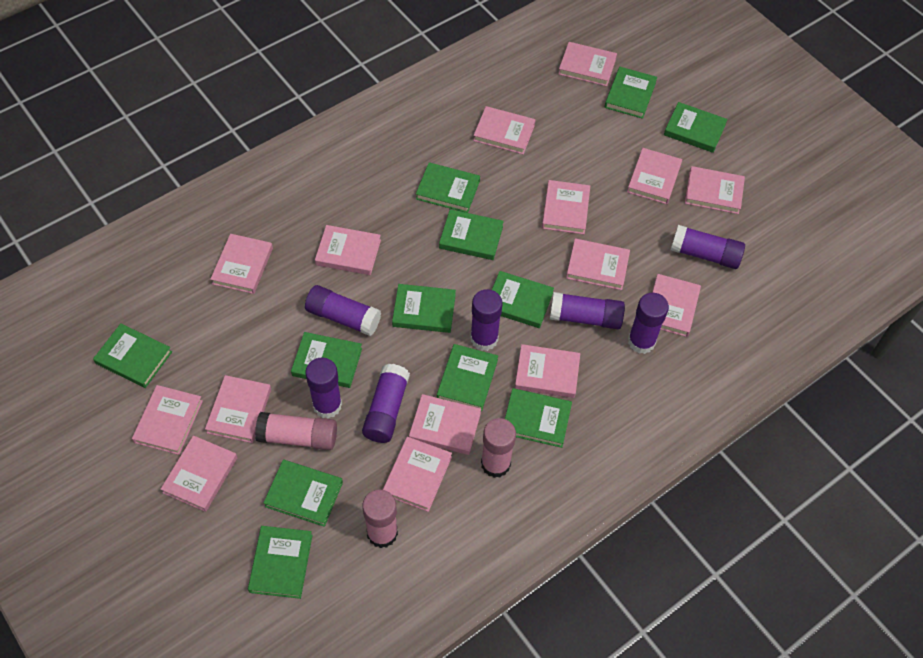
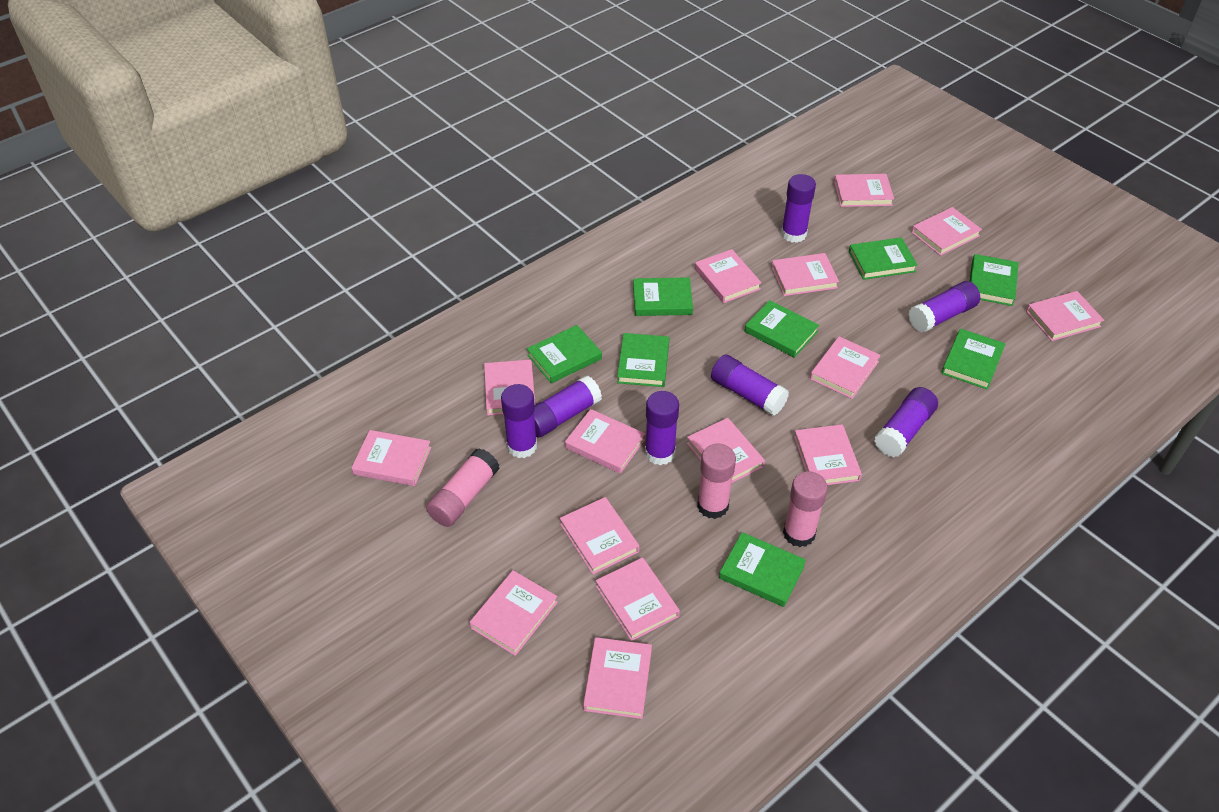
green book: [93,323,172,388] [248,526,313,599] [264,460,343,527] [291,332,362,388] [392,284,456,333] [416,162,480,213] [437,344,498,411] [439,209,504,260] [492,271,554,328] [505,388,572,448] [605,67,657,119] [664,102,728,153] = 12 -> [527,325,602,383] [617,333,669,387] [633,277,693,316] [719,532,806,607] [744,300,819,358] [849,237,918,280] [941,329,1005,390] [970,254,1019,306] = 8

